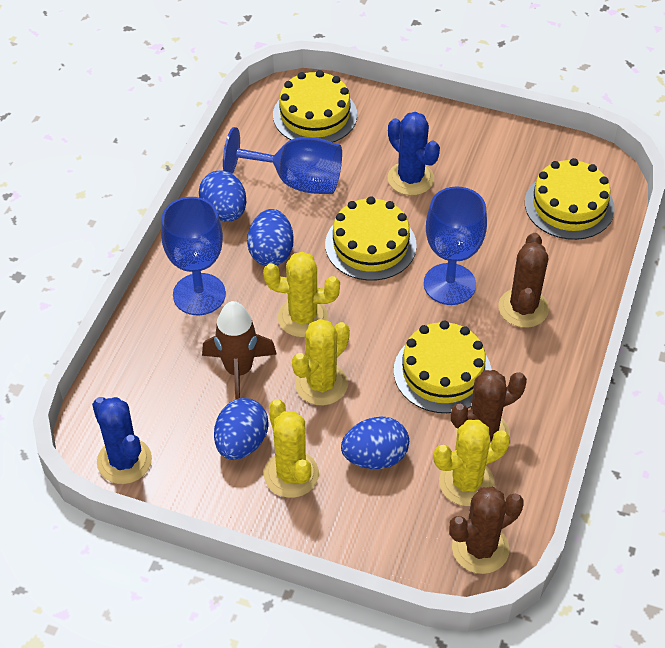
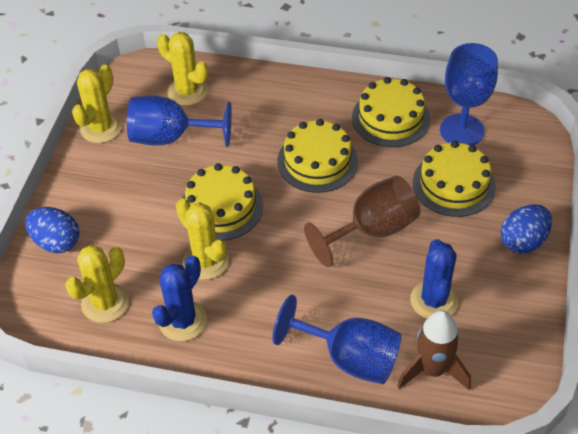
blue egg: [199,170,246,222] [214,398,268,460] [247,209,294,266] [341,417,409,469] = 4 -> [25,207,79,253] [501,204,552,254] = 2
brown cactus: [449,487,524,574] [451,370,527,444] [498,233,549,328] = 3 -> none = 0
brown goblet: none = 0 -> [304,176,420,267] = 1

